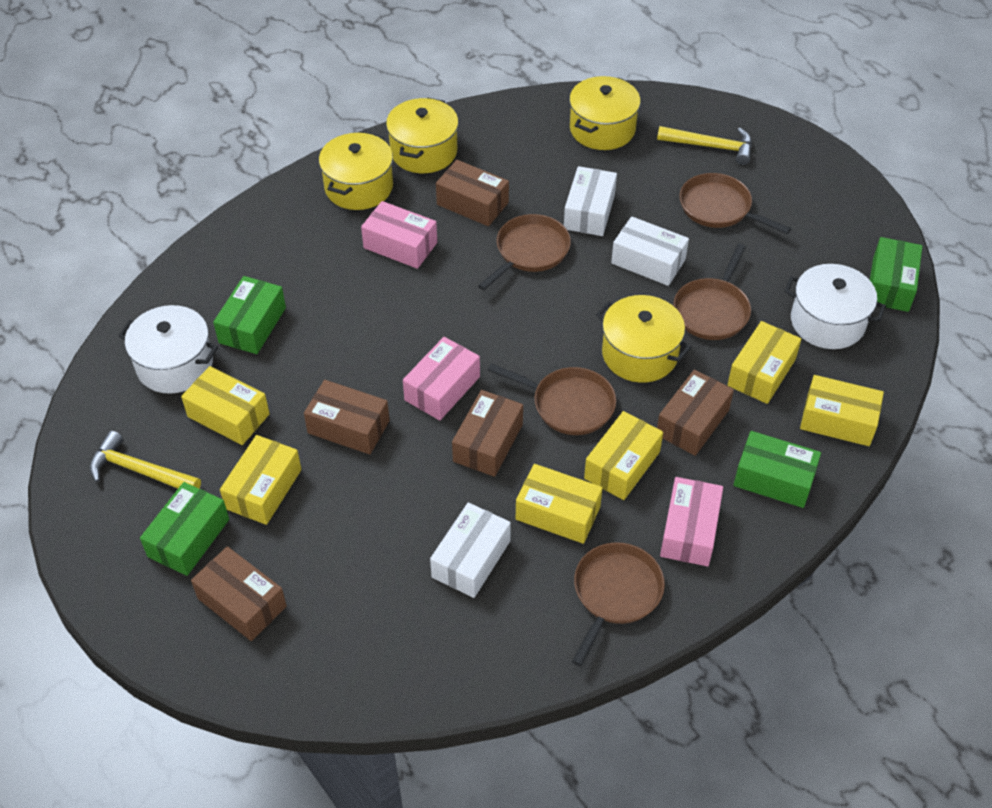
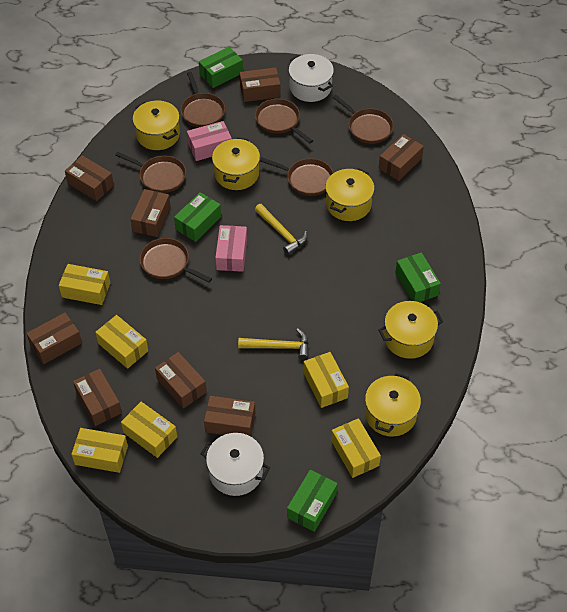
brown box: [191,546,287,641] [304,380,390,454] [436,160,509,226] [452,390,523,477] [657,370,734,456] = 5 -> [26,313,82,364] [65,155,114,201] [73,369,122,426] [130,189,171,237] [155,352,207,408] [204,396,255,436] [240,67,281,102] [379,134,424,181] = 8
brown pan: [478,214,571,290] [488,363,616,435] [572,543,665,667] [673,244,751,340] [680,173,791,234] = 5 -> [115,152,186,193] [140,238,212,283] [181,72,225,127] [255,99,313,144] [260,157,333,196] [332,95,394,144] = 6
pink box: [361,201,437,269] [403,337,480,420] [660,477,723,566] = 3 -> [187,121,232,161] [215,225,247,272] = 2
white box: [430,502,511,598] [564,166,617,236] [611,216,689,286] = 3 -> none = 0
yellow pot: [319,132,393,210] [386,97,458,173] [569,76,641,150] [596,295,691,383] = 4 -> [133,101,180,150] [212,138,260,190] [325,168,374,221] [365,373,421,437] [378,301,443,359] = 5

